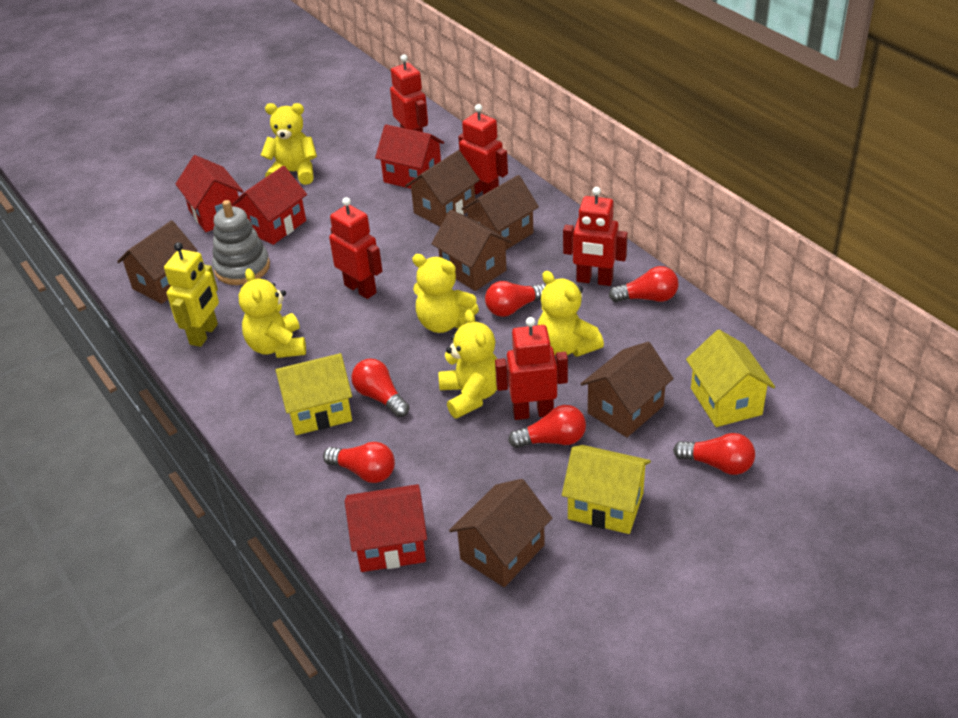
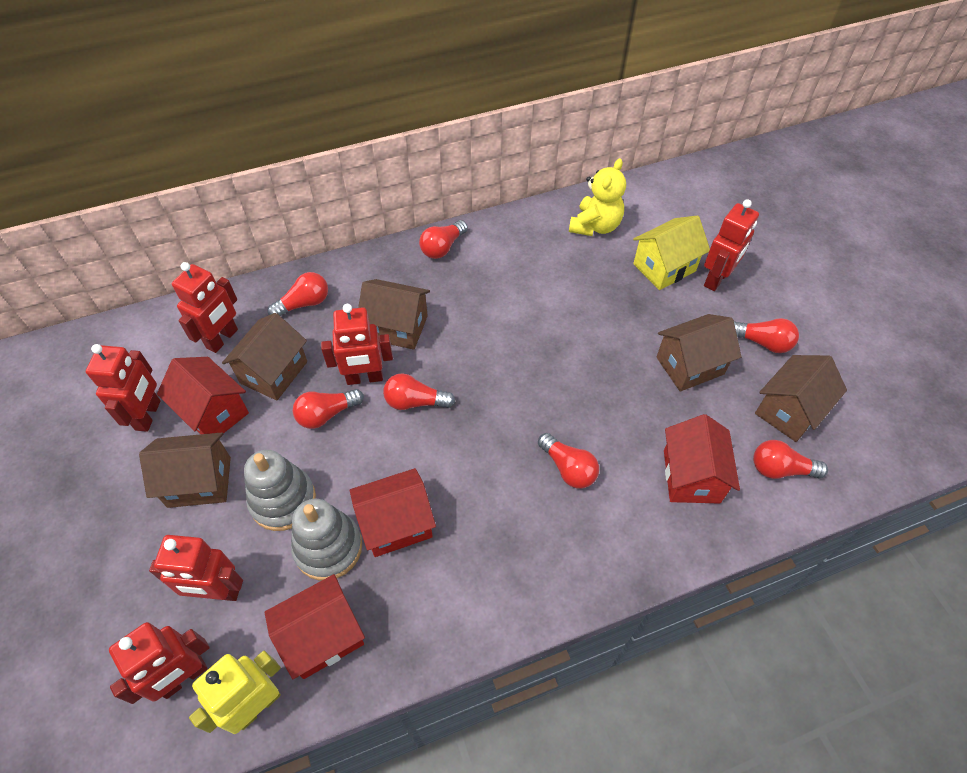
brown house: [117,220,197,304] [405,150,480,227] [431,210,512,291] [449,479,552,587] [461,175,539,250] [581,342,674,437] = 6 -> [139,432,231,508] [222,313,307,401] [358,279,430,350] [657,314,742,391] [755,355,847,442] = 5
grey stacking toy: [212,200,270,285] = 1 -> [244,450,316,531] [291,499,362,580] = 2
red light bulb: [323,442,395,483] [351,359,409,417] [485,281,546,317] [508,405,586,448] [609,266,679,302] [673,433,755,475] = 6 -> [268,272,328,316] [293,389,364,429] [383,373,455,410] [419,220,468,259] [538,433,599,489] [734,318,799,353] [753,440,828,479] = 7
red robot: [329,197,382,299] [390,54,428,132] [458,104,508,195] [495,317,568,420] [563,187,628,286] = 5 -> [86,344,161,432] [109,622,210,704] [149,535,243,601] [172,262,238,353] [321,304,393,385] [704,199,759,291] = 6
yellow house: [275,353,352,435] [562,445,651,534] [686,330,775,427] = 3 -> [633,216,710,290] = 1
yellow teddy bear: [239,268,306,358] [261,103,317,185] [412,254,479,333] [439,310,497,419] [538,271,604,357] = 5 -> [569,158,626,236] = 1

